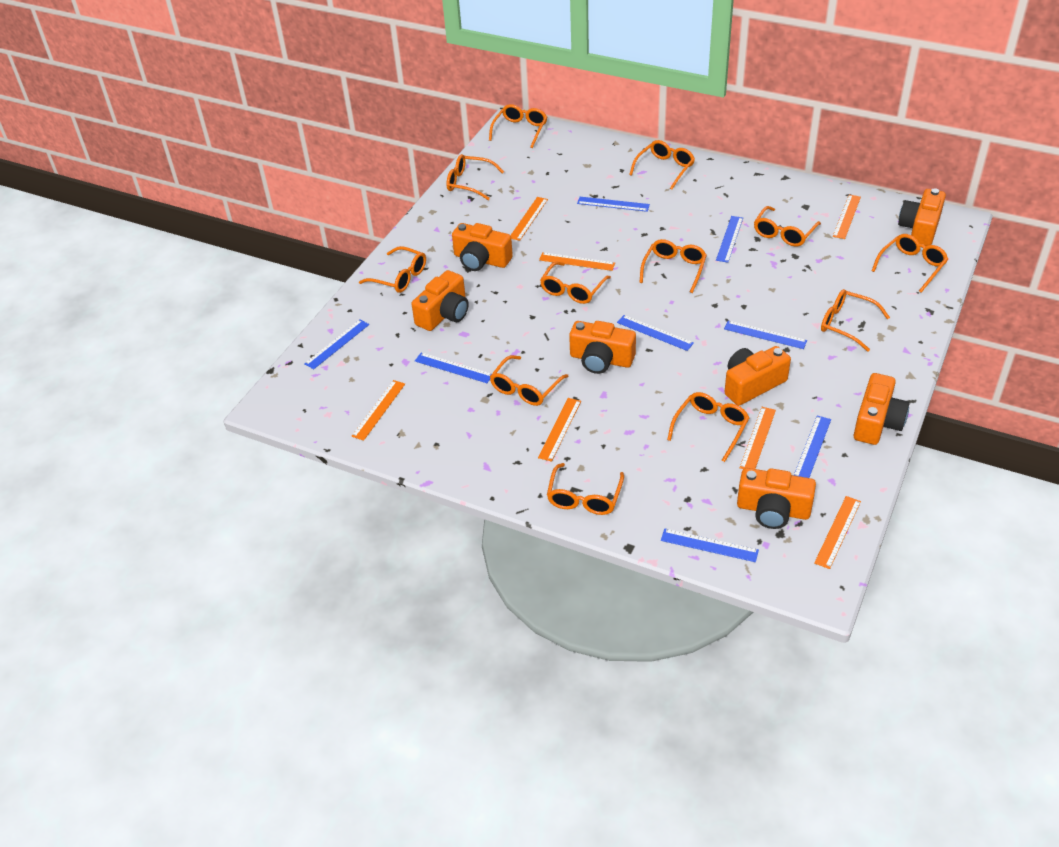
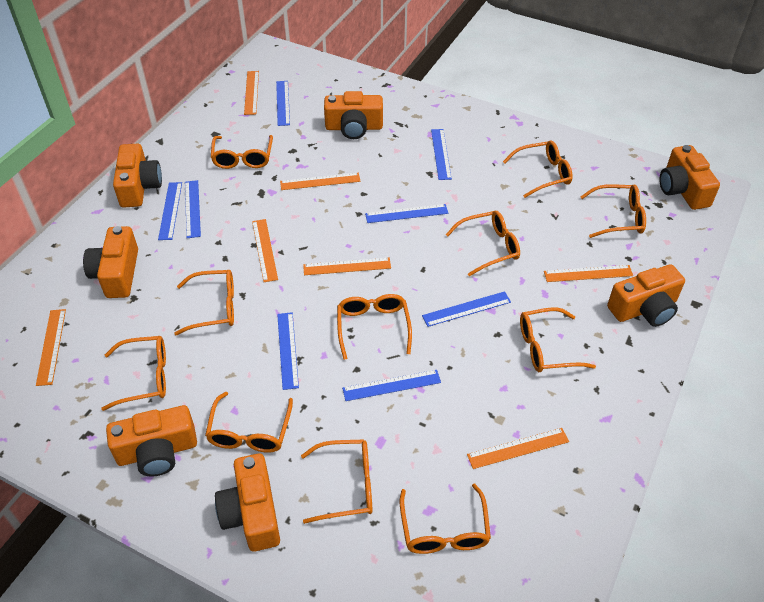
orange glasses: [359,246,426,293] [446,154,504,200] [489,104,547,148] [490,355,569,406] [540,262,611,304] [547,463,624,515] [629,140,695,190] [639,239,707,293] [667,392,750,462] [754,206,821,247] [821,289,890,352] [872,234,948,293] = 12 -> [101,336,166,411] [174,270,234,335] [205,392,293,453] [211,135,273,169] [301,439,372,524] [337,294,412,360] [400,484,491,554] [446,211,520,276] [503,140,573,198] [520,307,596,372] [580,184,646,238] = 11

